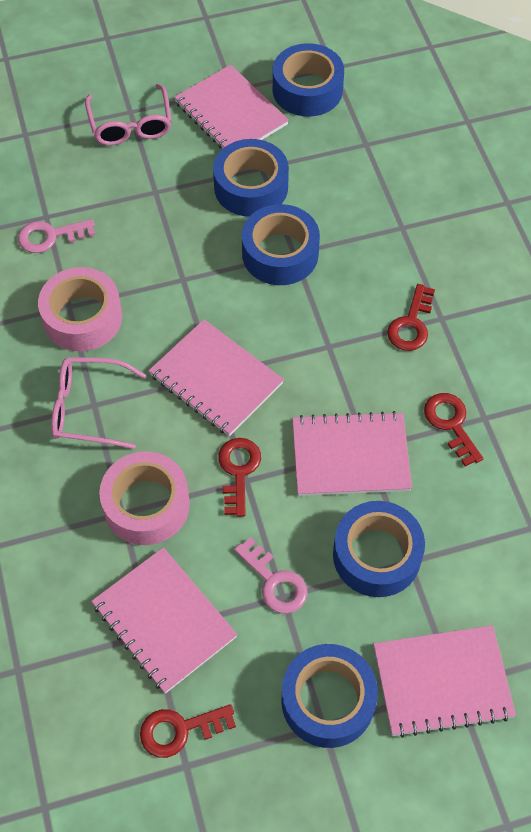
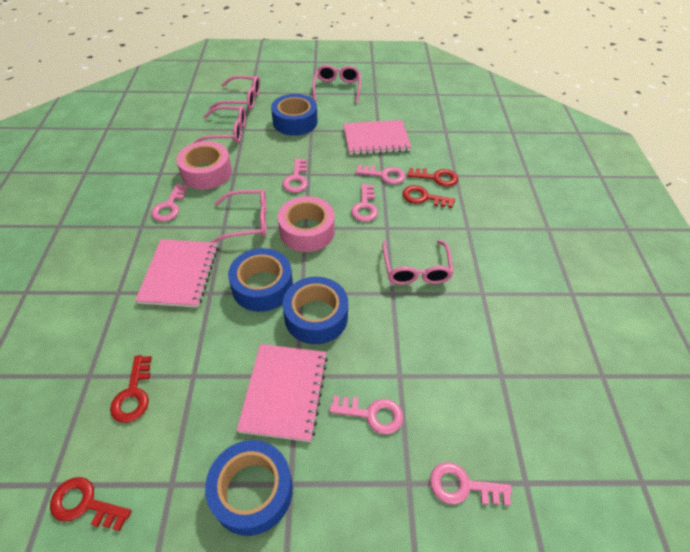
blue tape: [213,139,289,217] [242,204,320,285] [273,43,344,117] [281,644,378,748] [333,501,425,597] = 5 -> [205,440,293,536] [228,248,293,312] [271,94,317,136] [283,277,348,344] = 4
pink glasses: [51,357,146,449] [85,84,172,146] = 2 -> [193,106,246,143] [209,75,260,110] [211,189,266,243] [312,65,361,104] [382,240,454,285] = 5
pink key: [18,219,95,253] [234,537,308,614] = 2 -> [151,184,188,222] [282,158,308,193] [329,396,403,435] [351,184,378,222] [355,165,406,184] [430,462,512,506] = 6
pink notebook: [91,547,238,694] [149,319,284,436] [174,65,289,149] [292,411,412,496] [373,625,516,738] = 5 -> [135,239,218,308] [237,344,328,442] [343,120,412,155] = 3

